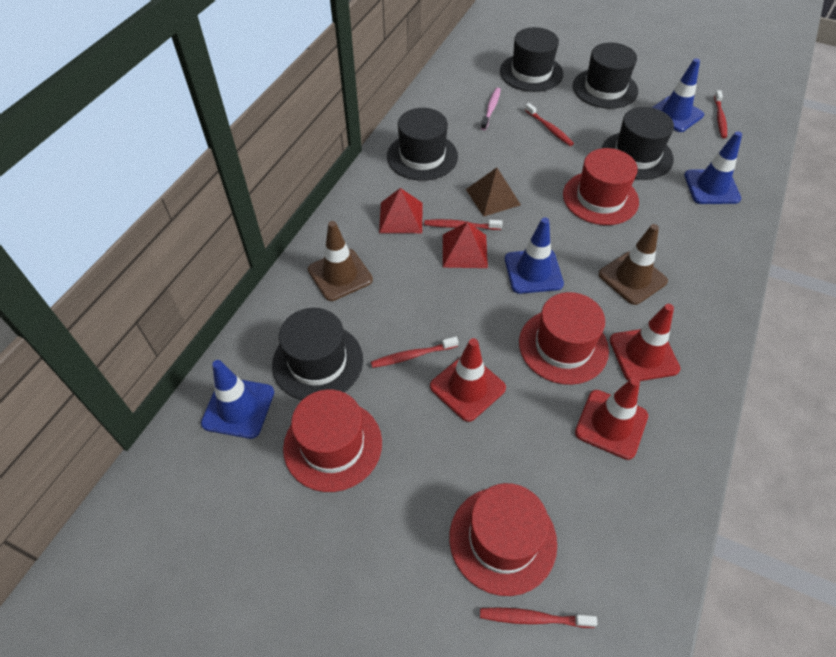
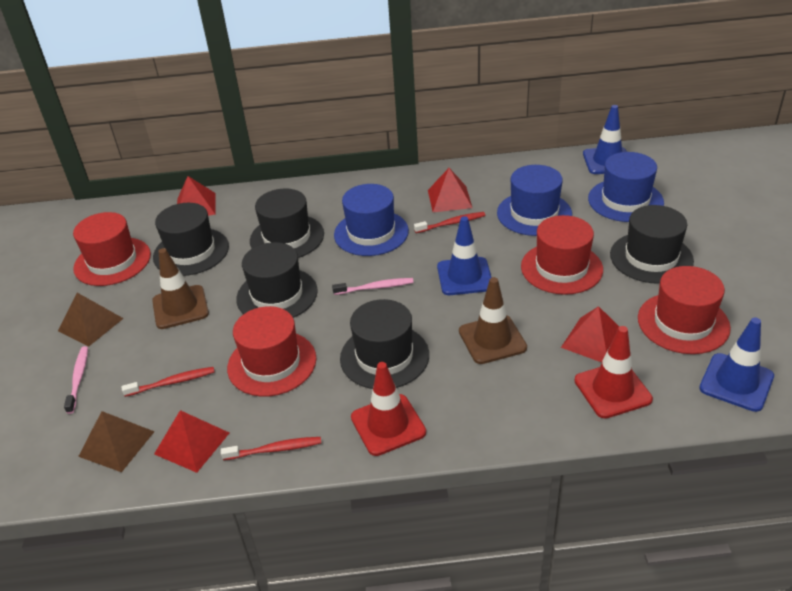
blue hat: none = 0 -> [334,184,409,256] [497,165,572,236] [588,152,664,222] = 3
blue traffic cone: [201,360,274,439] [505,217,564,294] [652,58,704,132] [684,131,742,204] = 4 -> [437,216,492,295] [583,105,627,174] [699,318,774,412] = 3
brown pyramid: [466,167,521,217] = 1 -> [58,293,124,347] [78,411,155,472] = 2
pink toothbrush: [481,88,501,130] = 1 -> [64,346,88,414] [332,278,414,295] = 2
red pyramid: [379,188,422,233] [443,222,488,268] = 2 -> [154,410,229,473] [177,176,216,216] [428,168,472,212] [561,306,619,362] = 4
red toothbrush: [371,337,459,368] [424,219,502,230] [480,607,597,628] [525,103,574,146] [714,90,727,138] = 5 -> [122,367,215,397] [221,437,321,460] [414,212,485,233] = 3
red traffic cone: [430,338,506,422] [575,377,648,460] [610,304,681,381] = 3 -> [351,362,426,456] [574,326,653,418] = 2

